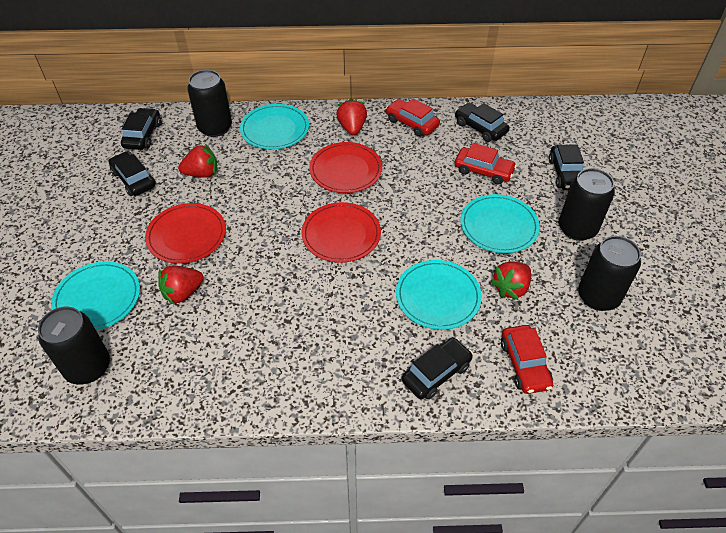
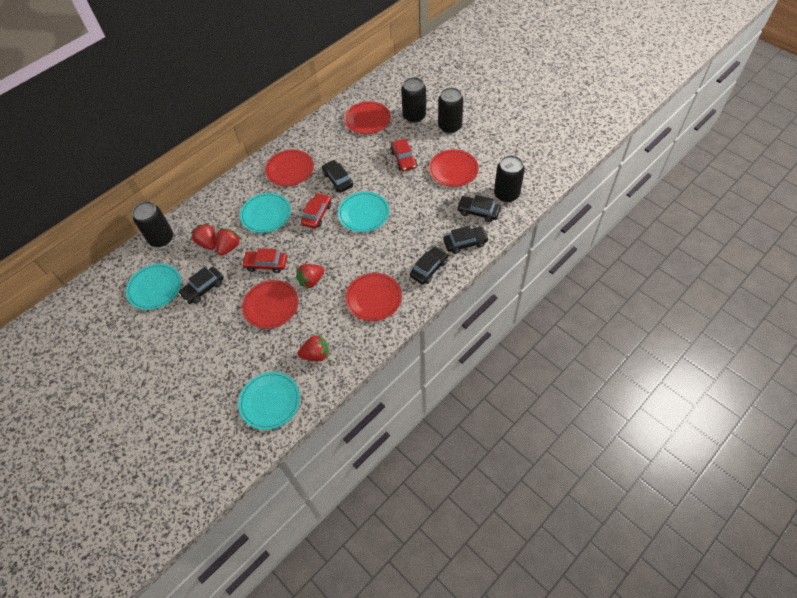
red plate: [145,203,226,264] [302,202,381,263] [309,142,382,193] = 3 -> [242,280,299,329] [265,150,314,186] [344,101,391,134] [345,273,402,321] [429,149,479,187] = 5

